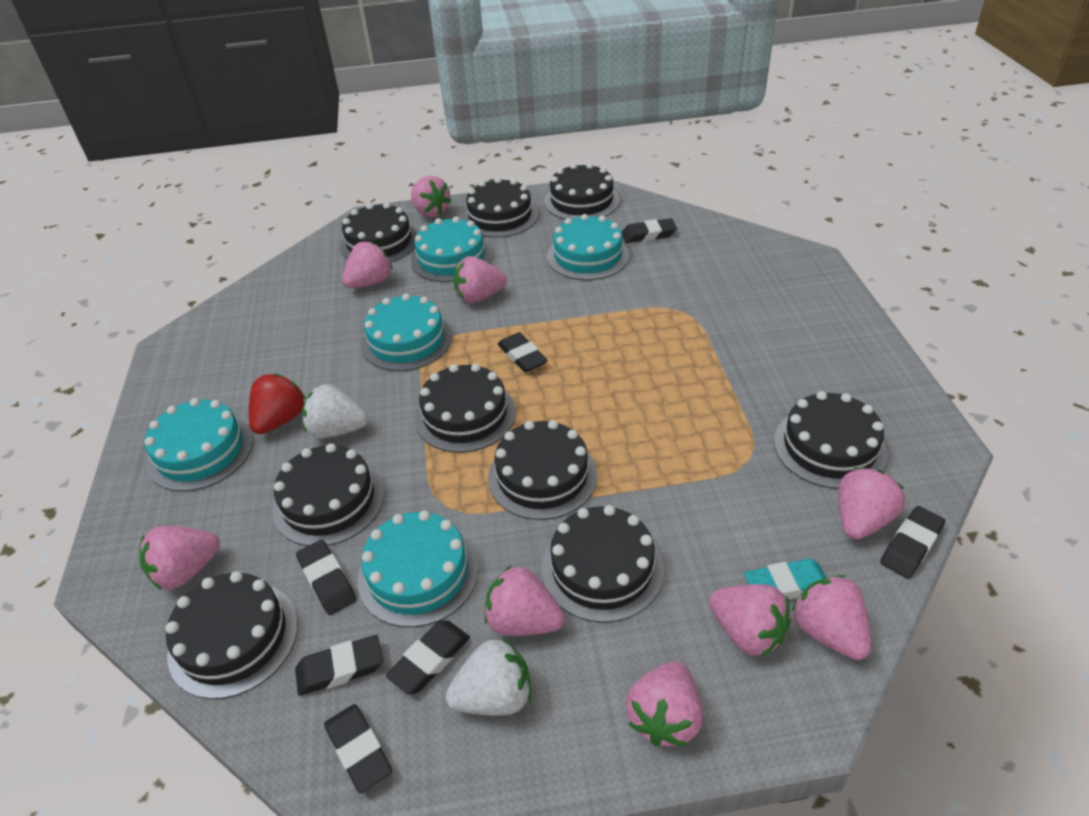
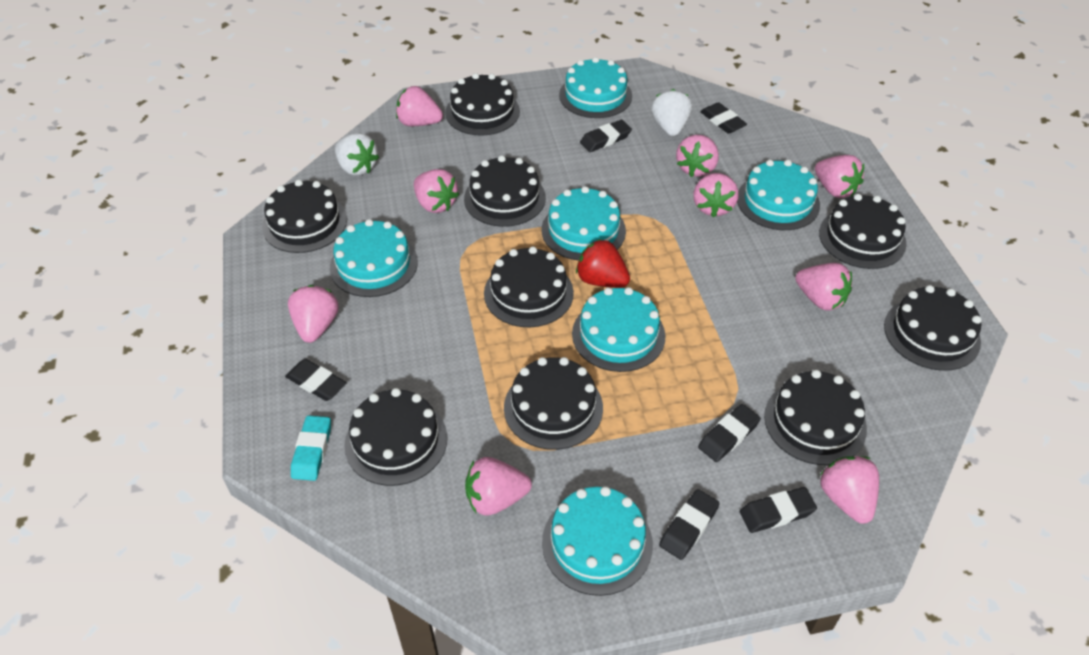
black eraser: [295,635,383,696] [296,540,356,615] [324,704,392,793] [386,620,470,695] [498,332,548,372] [622,218,677,243] [880,506,946,579] = 7 -> [285,359,346,401] [580,120,632,152] [659,489,720,560] [698,404,761,462] [700,102,747,134] [740,487,817,533] = 6
turquoise cake: [145,398,253,492] [358,510,479,627] [361,293,452,371] [411,217,492,282] [547,214,629,280] = 5 -> [330,219,418,297] [542,186,626,260] [542,486,653,596] [559,57,632,118] [572,287,665,372] [737,160,820,230] = 6

